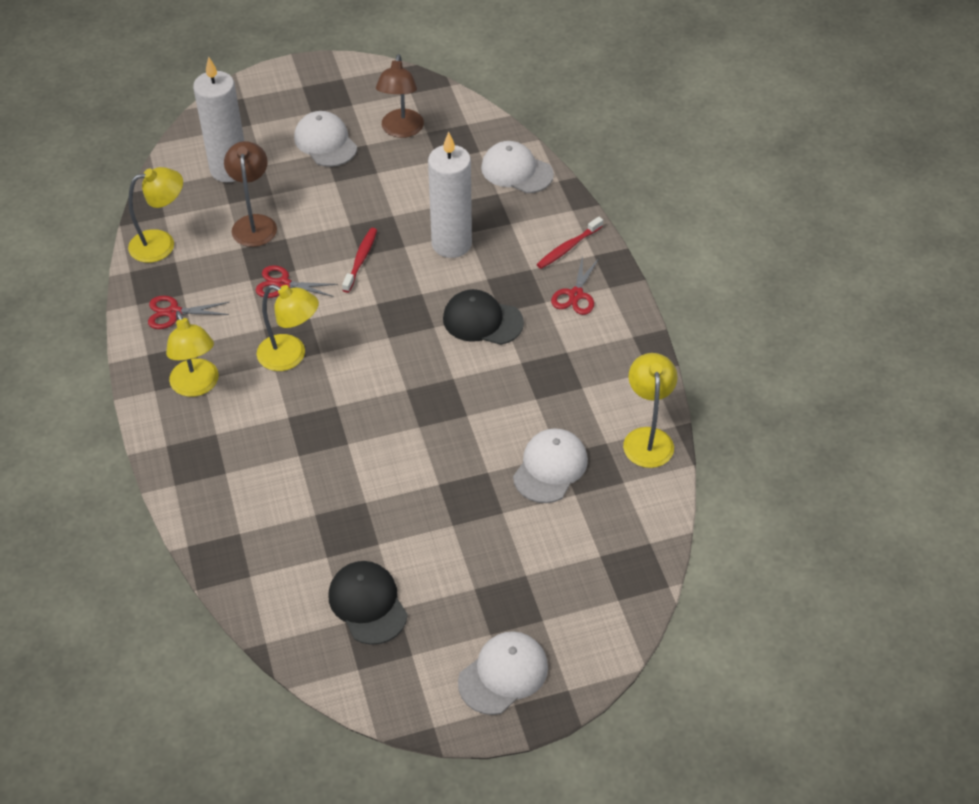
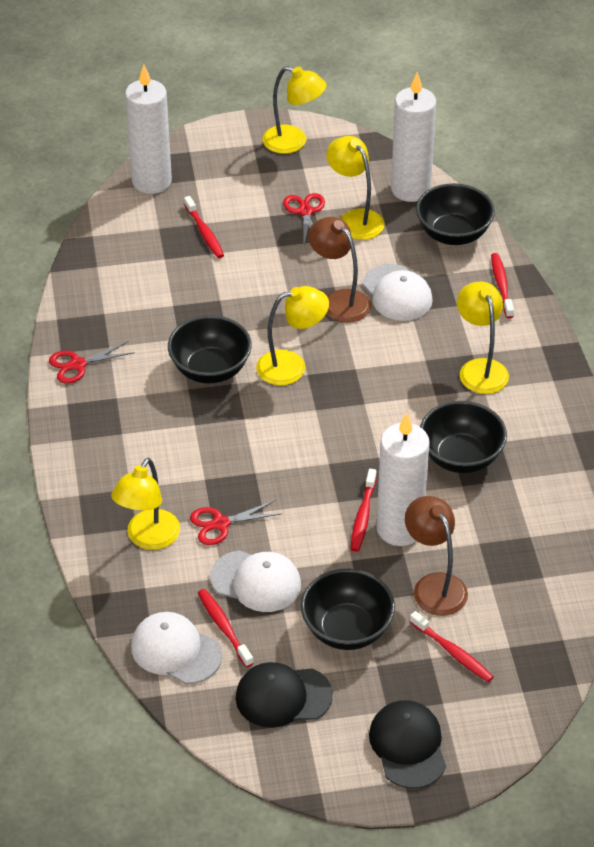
black bowl: none = 0 -> [168,315,252,383] [301,569,395,650] [416,183,495,245] [420,401,507,473] = 4
red toothbrush: [342,228,377,293] [536,217,603,269] = 2 -> [184,196,224,258] [198,589,254,667] [351,469,377,552] [410,611,494,682] [491,253,514,318] = 5
white candle: [193,57,244,182] [428,132,472,258] = 2 -> [125,65,172,194] [377,413,430,546] [391,72,436,202] = 3
white cap: [294,111,357,167] [458,631,548,715] [481,141,554,193] [513,428,588,503] = 4 -> [131,612,222,684] [210,550,301,612] [362,264,433,321] = 3
yellow lamp: [128,167,183,263] [166,311,219,397] [257,285,319,371] [623,353,678,468] = 4 -> [111,458,180,550] [256,286,329,385] [262,66,327,154] [327,136,384,240] [457,282,509,394] = 5

